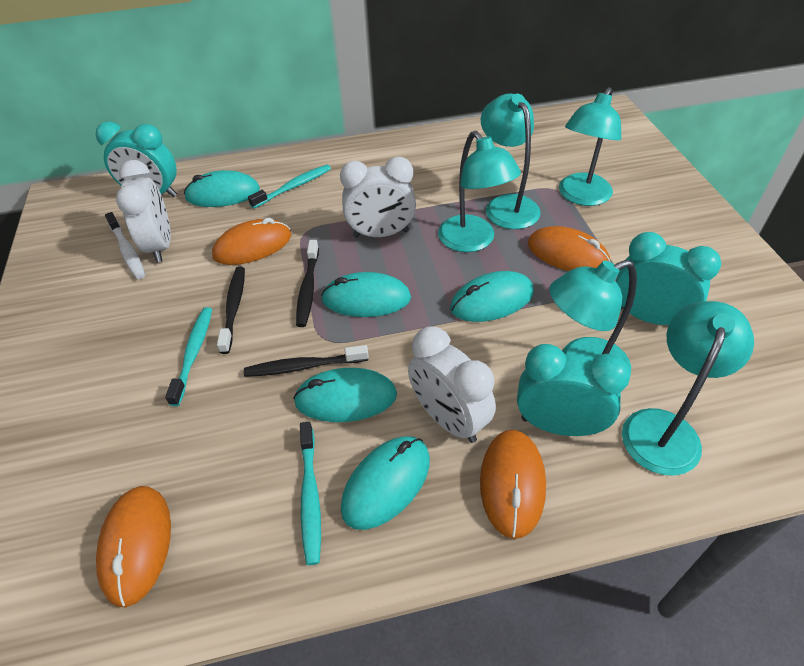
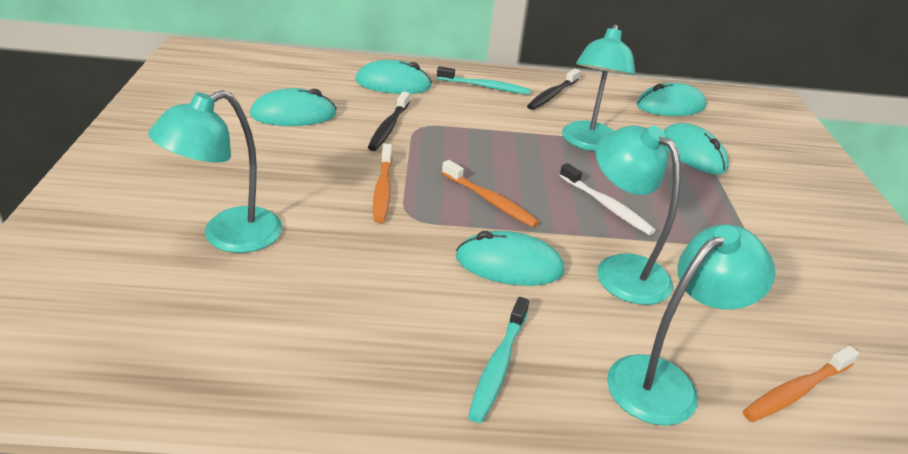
black toothbrush: [217,267,245,354] [244,345,369,377] [296,240,319,327] = 3 -> [368,91,410,151] [527,69,580,110] = 2
orange mouse: [96,486,171,607] [212,217,291,265] [480,430,546,539] [528,226,610,271] = 4 -> none = 0
orange toothbrush: none = 0 -> [373,143,393,223] [442,160,539,227] [743,346,859,422] = 3
turquoise clock: [96,121,177,197] [517,344,630,436] [616,232,721,325] = 3 -> none = 0
turquoise lamp: [438,131,521,252] [481,93,541,229] [549,260,637,375] [559,87,621,206] [622,301,754,476] = 5 -> [148,90,282,253] [562,24,636,151] [596,125,681,305] [607,224,775,426] = 4
turquoise toothbrush: [165,307,212,406] [248,165,331,209] [300,422,321,565] = 3 -> [437,66,531,94] [468,297,529,423] = 2
white clock: [116,160,171,263] [340,157,416,237] [408,326,496,443] = 3 -> none = 0

